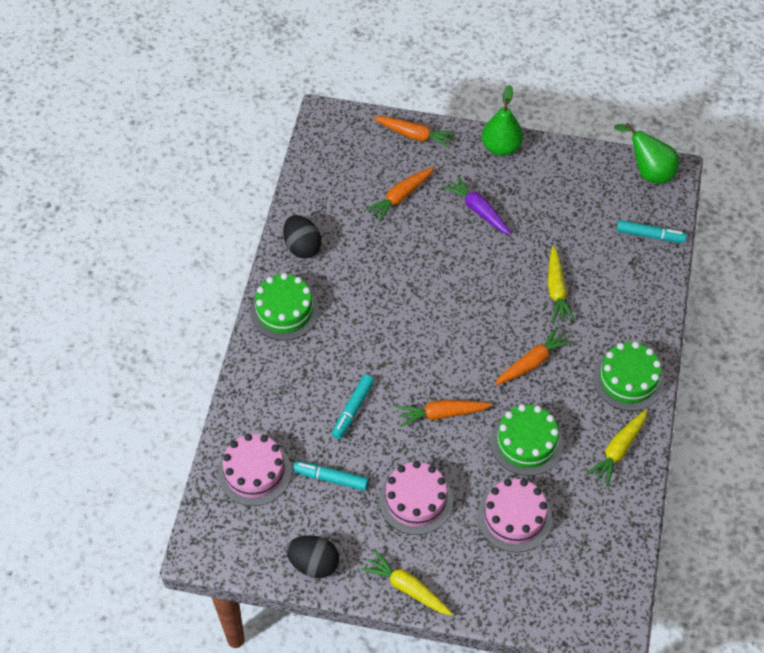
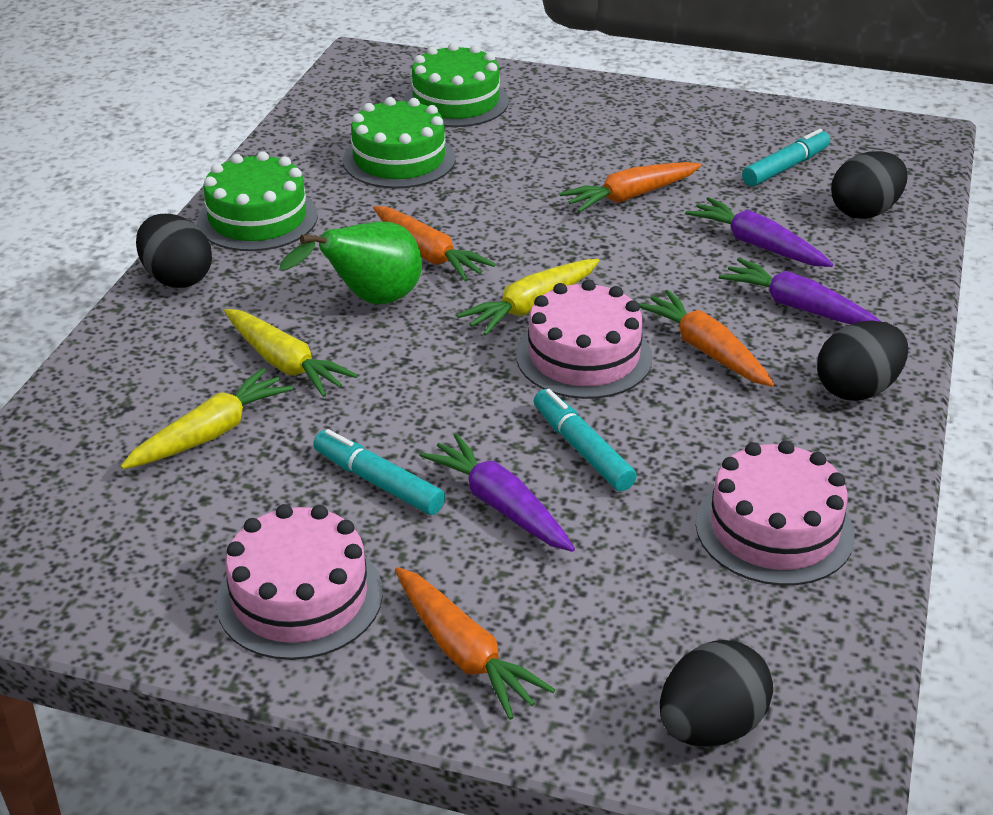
black egg: [283,215,321,259] [286,535,339,578] = 2 -> [136,214,212,288] [660,640,773,746] [817,321,908,401] [831,151,908,219] = 4
green pear: [482,85,523,156] [614,123,679,184] = 2 -> [280,222,422,305] = 1
purple carrot: [443,176,511,235] = 1 -> [419,433,575,552] [685,197,833,267] [719,258,881,325] = 3

